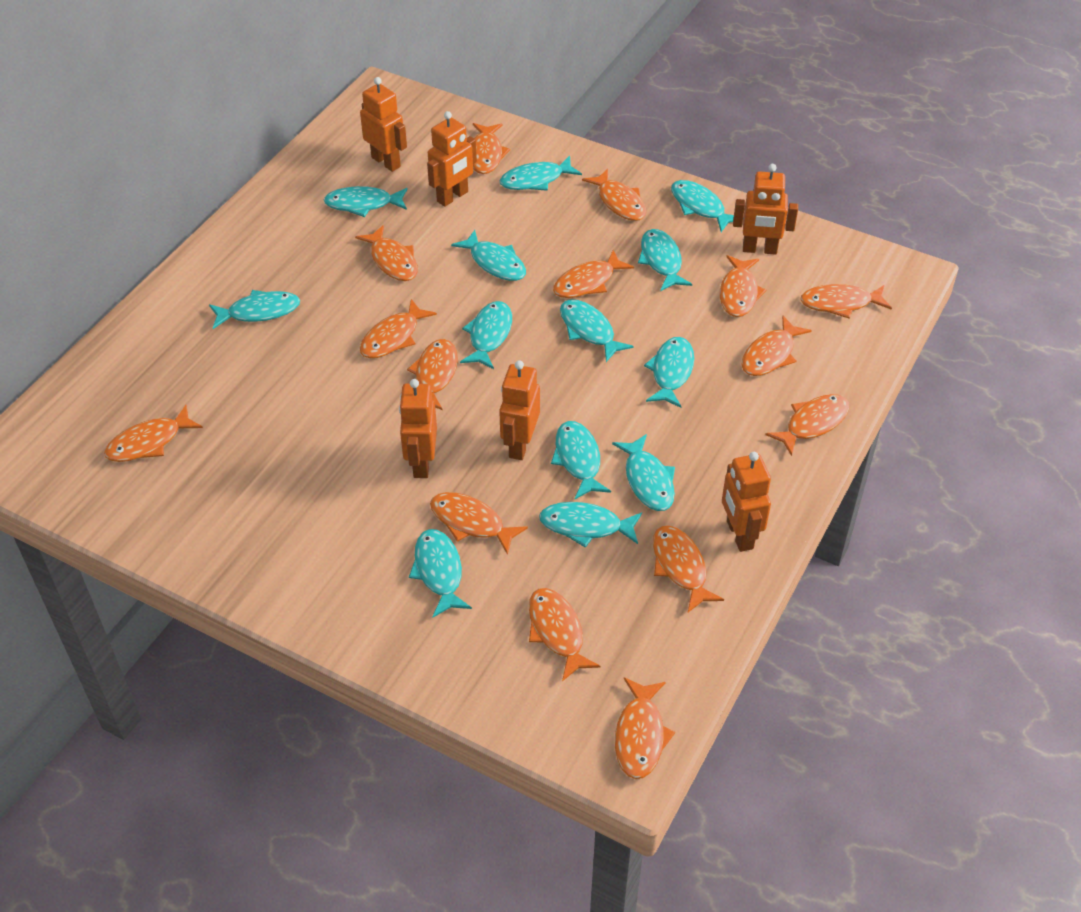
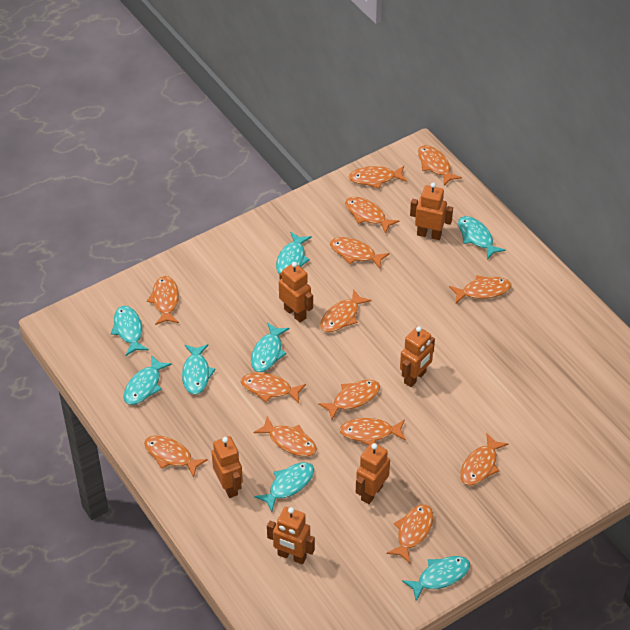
orange fish: [104,405,203,462] [355,225,418,281] [360,299,437,358] [407,339,458,410] [430,492,528,555] [473,123,510,174] [529,588,601,681] [553,250,634,298] [582,169,646,221] [615,677,675,779] [653,526,724,612] [720,255,767,317] [741,316,812,376] [765,394,849,456] [800,284,892,319] = 15 -> [144,435,208,478] [147,276,179,325] [241,373,306,403] [253,416,317,457] [318,380,380,420] [320,289,372,332] [330,237,390,269] [340,418,406,445] [345,197,399,234] [349,166,407,189] [386,504,433,563] [418,145,462,186] [449,275,511,303] [460,433,508,486] = 14
turquoise fish: [209,290,300,329] [324,186,408,217] [409,529,472,617] [451,230,526,281] [460,301,512,369] [500,156,582,191] [539,502,642,548] [551,421,611,499] [560,299,634,362] [612,434,675,511] [638,229,692,291] [644,337,694,408] [671,180,744,232] = 13 -> [111,306,149,356] [124,355,172,405] [182,344,216,395] [251,322,290,372] [254,462,314,512] [276,232,312,274] [402,556,470,601] [458,216,506,260] = 8

